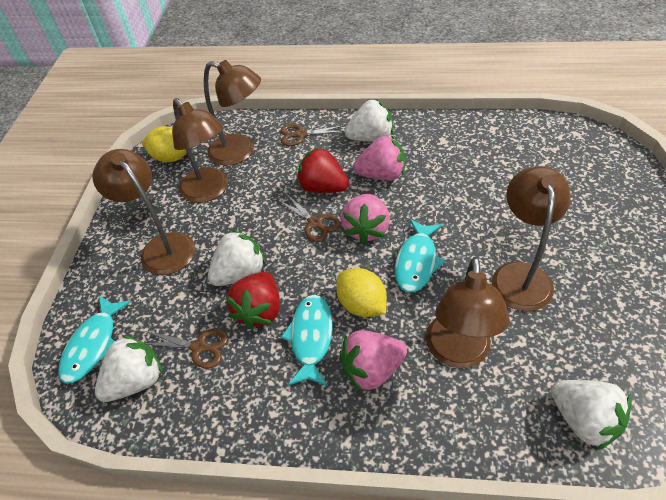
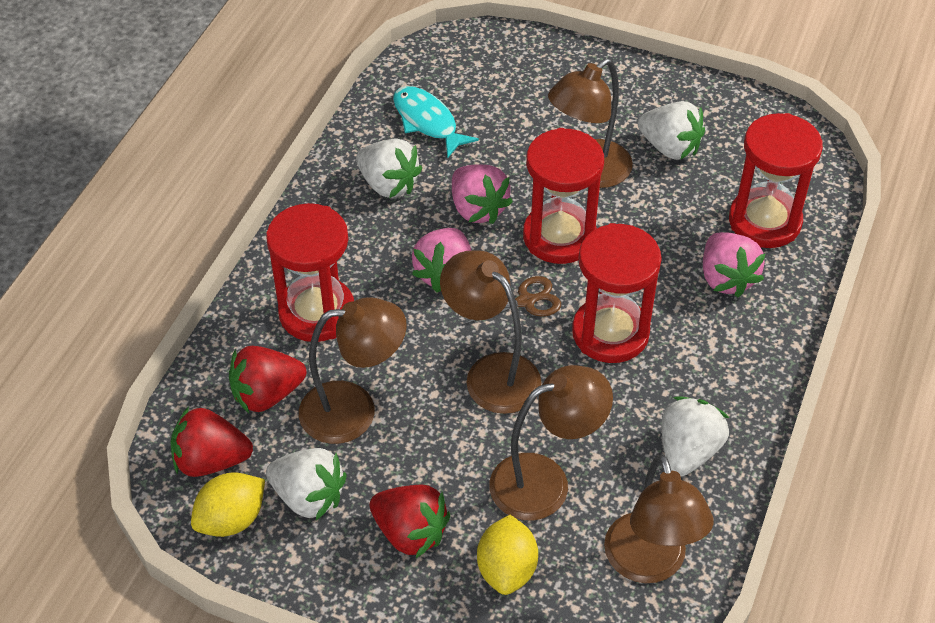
brown scissors: [145,329,228,368] [277,194,341,242] [280,124,345,146] = 3 -> [462,276,561,325] = 1
red hourglass: none = 0 -> [266,203,354,342] [523,128,604,264] [572,223,662,363] [729,113,823,248] = 4
red strawberry: [226,272,280,330] [297,147,349,193] = 2 -> [170,406,253,477] [229,346,306,413] [369,485,450,558] = 3
turquoise fish: [58,296,131,384] [281,294,333,386] [395,219,445,293] = 3 -> [393,86,479,158] = 1

